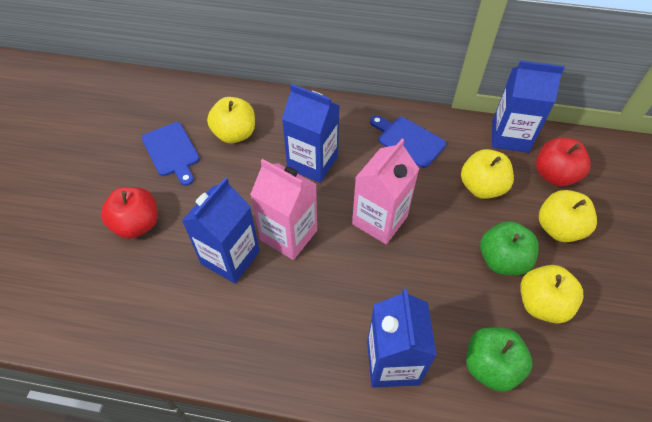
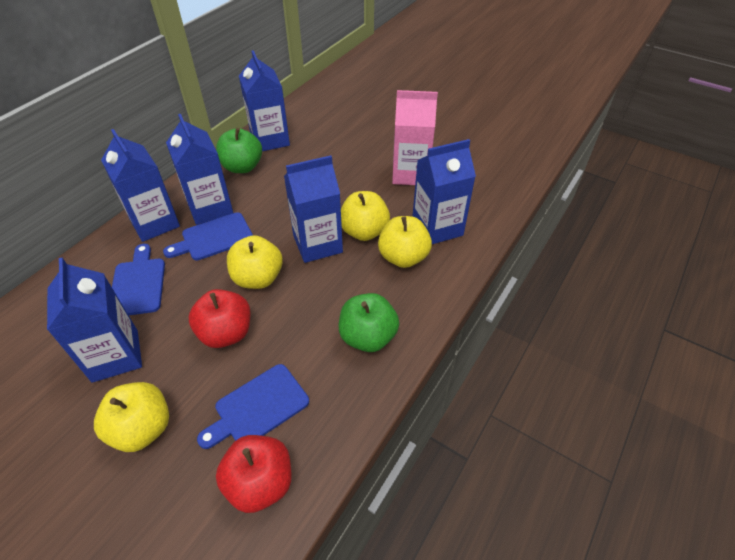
blue carton: [182,177,260,284] [282,84,340,183] [367,289,437,388] [492,61,565,153] = 4 -> [47,257,142,383] [101,129,180,242] [166,114,233,225] [239,50,290,151] [284,155,343,263] [412,139,476,244] = 6
blue cutting board: [142,122,200,186] [370,115,446,168] = 2 -> [112,244,165,315] [163,212,253,260] [197,364,309,449] = 3
pink carton: [250,159,317,260] [352,139,419,244] = 2 -> [392,90,438,185] = 1

